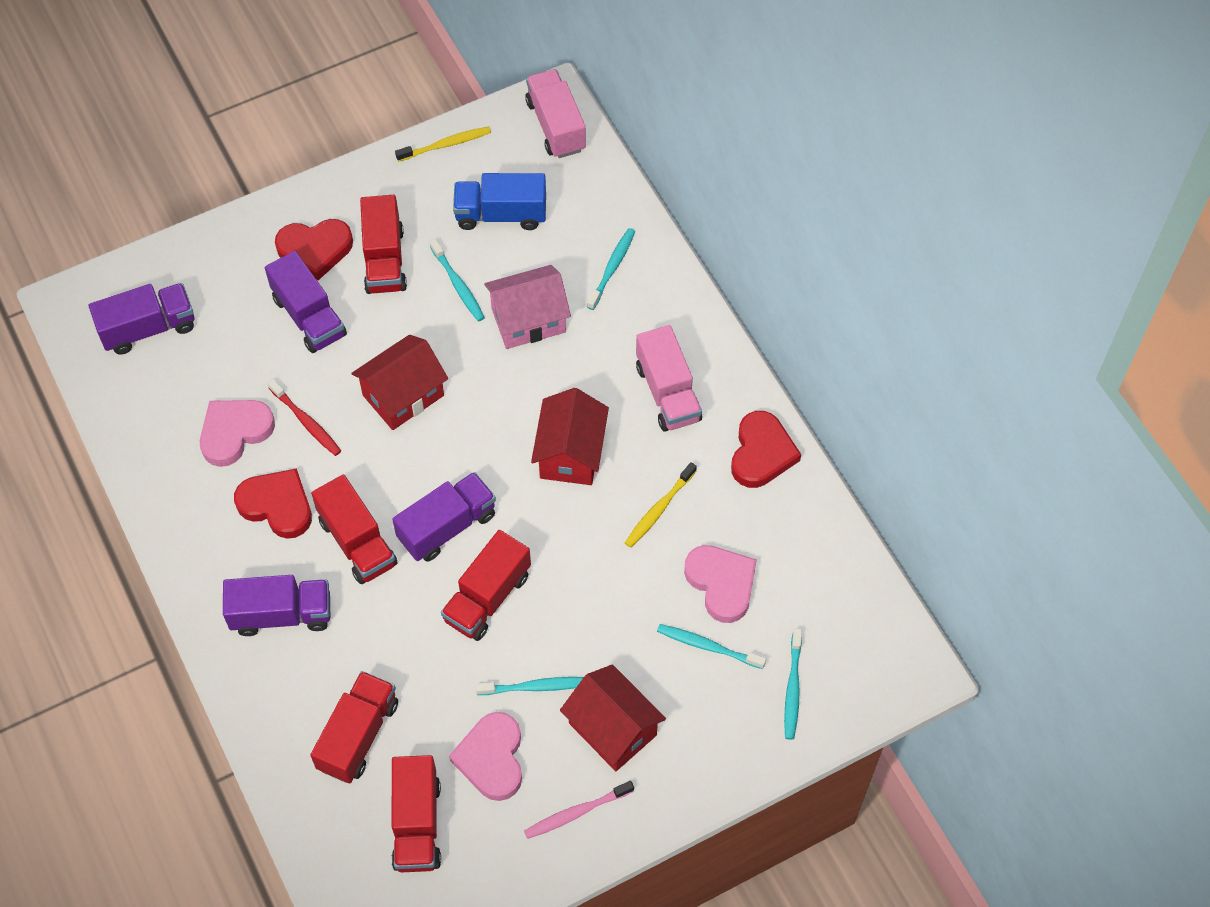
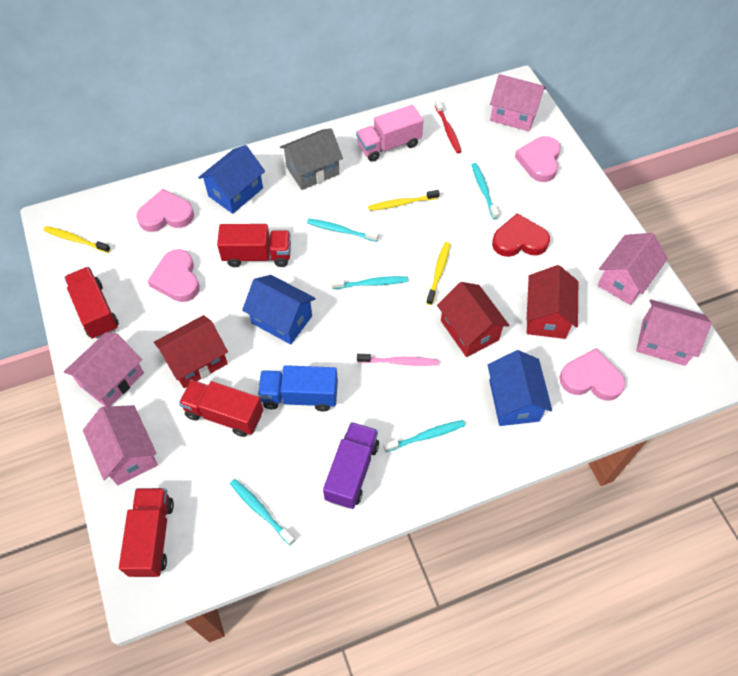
blue house: none = 0 -> [198,145,265,214] [242,275,316,345] [488,350,552,426] = 3
grey house: none = 0 -> [280,128,343,190] = 1
pink heart: [200,400,275,467] [449,712,522,801] [684,545,757,623] = 3 -> [136,189,194,232] [148,249,200,302] [515,136,561,182] [560,348,626,400] = 4
pink house: [484,265,571,349] = 1 -> [64,332,144,407] [83,405,158,485] [490,74,546,131] [597,233,668,305] [636,299,711,366] = 5
pink truck: [525,69,586,158] [636,325,702,432] = 2 -> [356,105,423,162] = 1
purple truck: [89,283,194,355] [223,575,330,636] [265,251,347,353] [392,472,496,562] = 4 -> [323,422,379,509] = 1
red heart: [234,469,312,539] [275,219,353,280] [731,411,801,488] = 3 -> [492,213,550,257] = 1
red truck: [310,671,398,783] [311,474,398,584] [360,195,407,294] [391,755,441,872] [441,530,531,641] = 5 -> [64,267,119,339] [119,488,174,577] [179,380,263,437] [217,224,291,267] = 4
yellow toothbrush: [395,126,491,162] [625,462,697,548] = 2 -> [43,226,111,253] [368,190,440,211] [426,242,450,305] = 3

